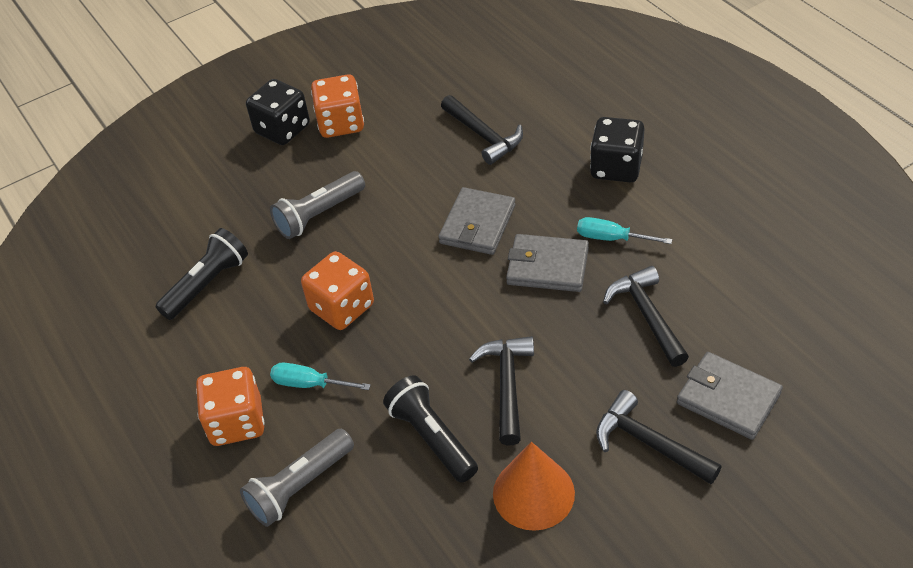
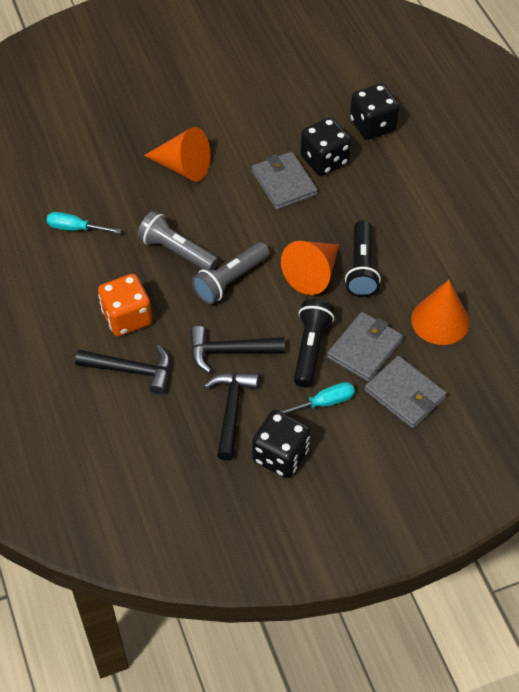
black dice: [246,79,310,145] [590,117,645,182] = 2 -> [252,410,311,478] [300,117,351,176] [350,83,400,140] = 3
black hammer: [441,95,523,165] [469,336,534,446] [596,390,721,484] [603,266,689,367] = 4 -> [75,345,170,394] [190,326,285,373] [204,373,258,461] = 3
orange cone: [493,442,575,531] = 1 -> [144,127,211,182] [281,241,339,295] [411,280,469,345] = 3
orange dice: [196,367,264,446] [301,251,374,330] [311,74,364,138] = 3 -> [98,274,152,336] = 1

